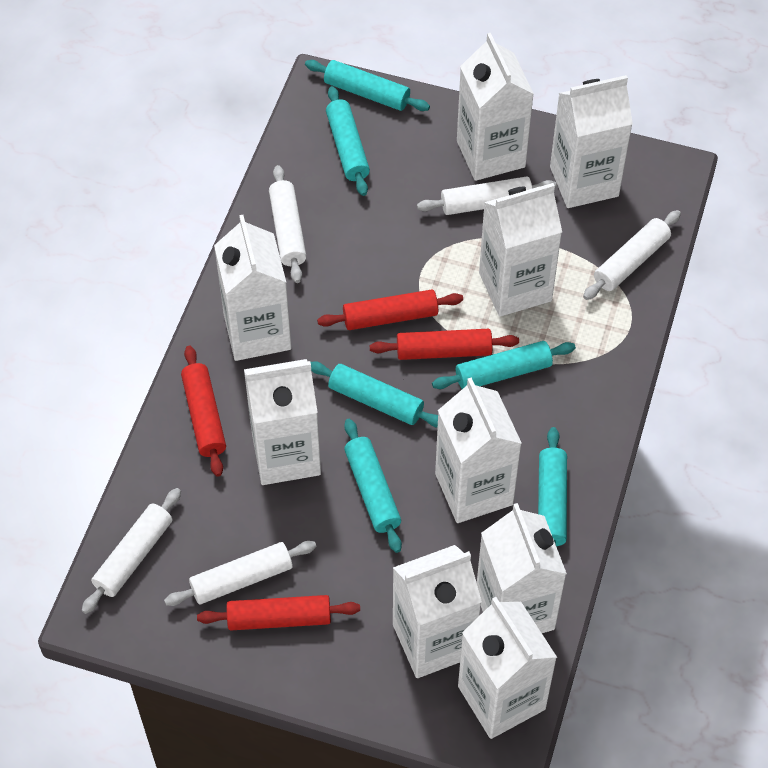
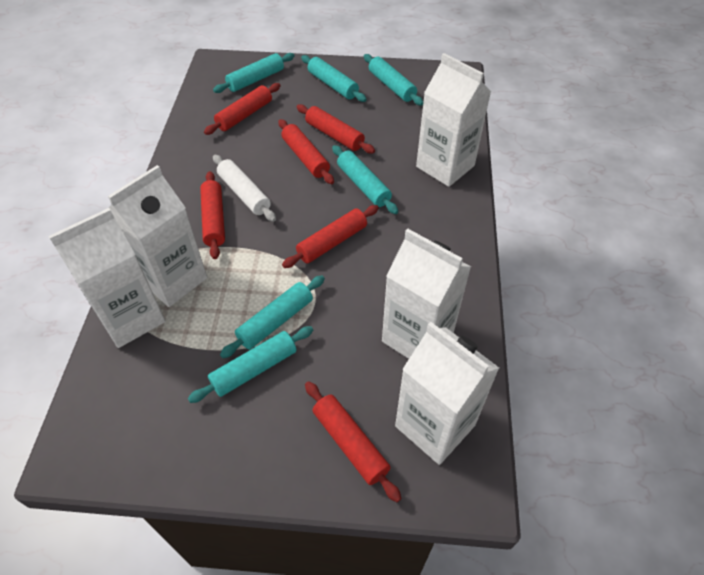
red rolling pin: [181,346,226,477] [197,595,360,630] [317,289,463,330] [370,329,519,360] = 4 -> [200,171,225,259] [204,83,280,135] [278,119,334,184] [282,205,379,268] [296,104,375,154] [305,381,402,502] = 6
white carton: [214,215,292,361] [244,359,321,485] [393,545,482,678] [435,378,522,523] [457,33,534,181] [458,597,557,739] [477,503,567,633] [479,183,562,317] [550,75,633,208] = 9 -> [49,208,166,348] [108,165,207,307] [382,229,471,359] [395,322,499,465] [416,53,491,187] = 5
white rolling pin: [82,488,181,614] [164,541,316,606] [269,165,306,283] [417,176,557,215] [583,210,681,300] = 5 -> [213,155,276,222] = 1

